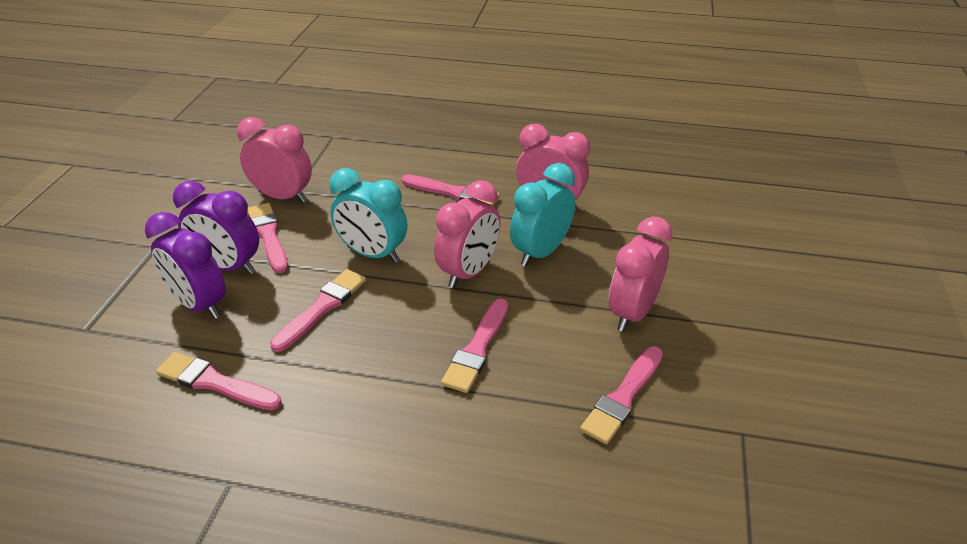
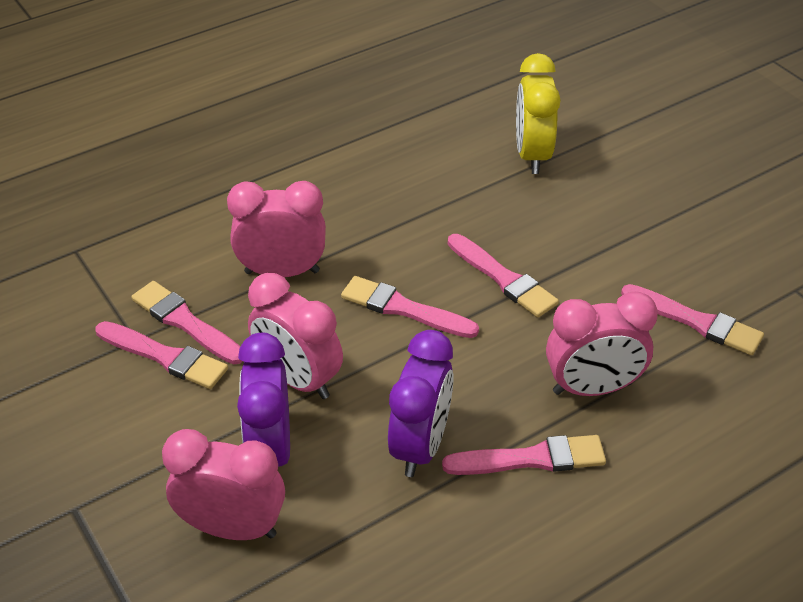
turquoise clock: [329,168,407,263] [510,163,575,267] = 2 -> none = 0
yellow clock: none = 0 -> [516,53,561,174] = 1

